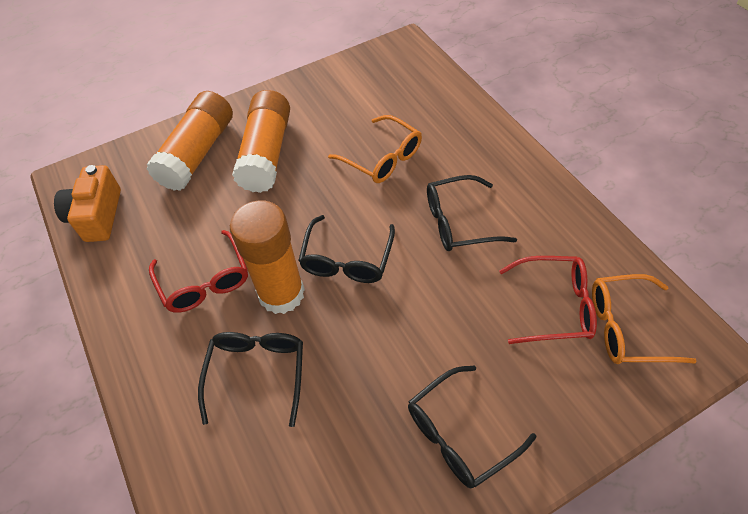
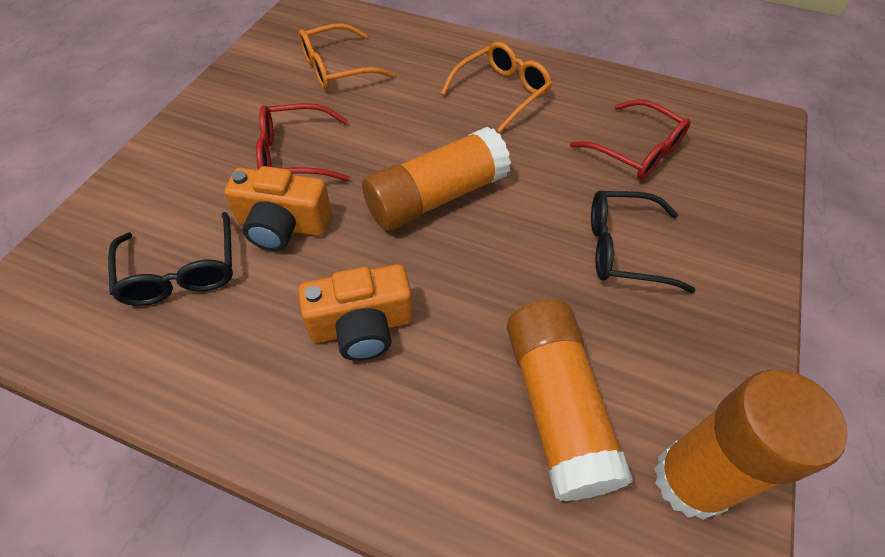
black glasses: [198,332,303,427] [298,215,395,283] [408,365,537,488] [427,175,517,251] = 4 -> [108,212,233,306] [591,190,696,293] = 2
orange camera: [54,165,121,242] = 1 -> [224,166,331,251] [298,264,413,361] = 2

